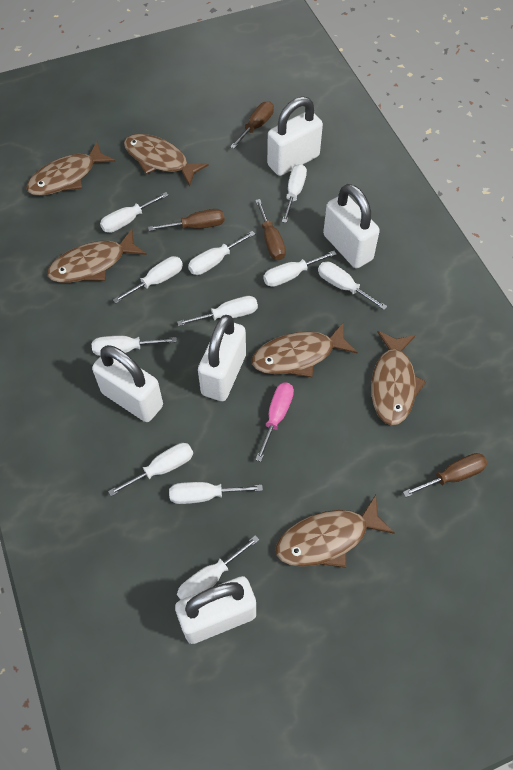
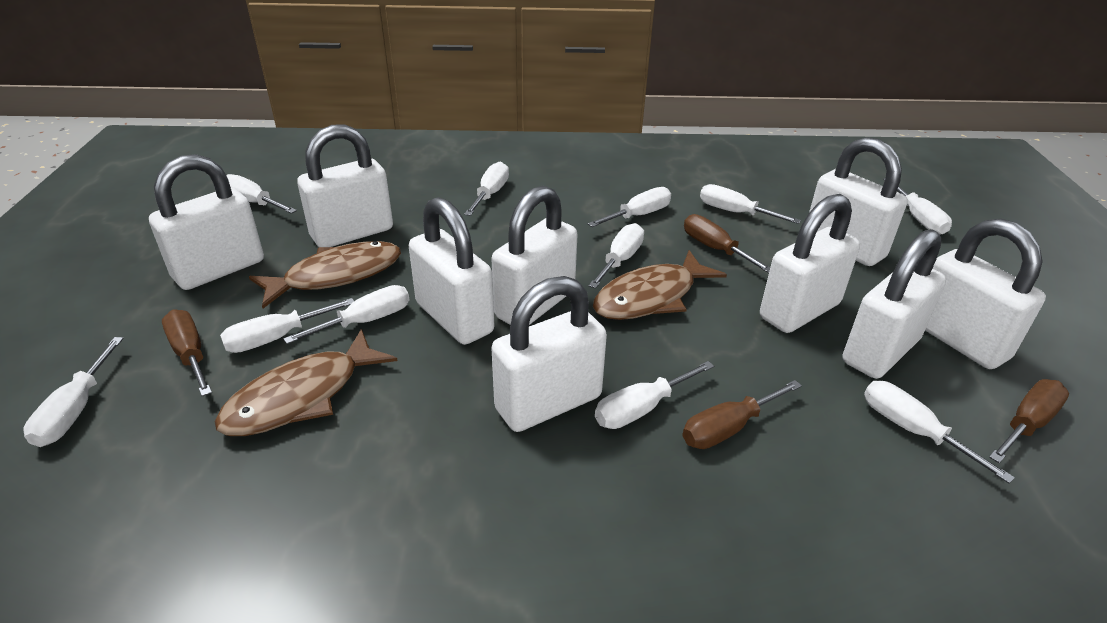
brown fish: [26,141,116,196] [47,229,146,283] [124,134,209,186] [252,322,358,377] [276,495,395,568] [371,331,426,426] = 6 -> [215,329,398,436] [249,241,401,308] [593,250,727,320] = 3
pink screwdriver: [255,383,294,462] = 1 -> none = 0
white padlock: [92,345,163,422] [175,576,256,644] [198,315,246,401] [267,96,323,176] [323,184,380,268] = 5 -> [149,154,264,290] [297,124,393,247] [409,197,494,345] [491,186,577,325] [491,276,607,432] [760,194,860,333] [809,137,908,266] [842,229,946,379] [925,219,1046,369] = 9

